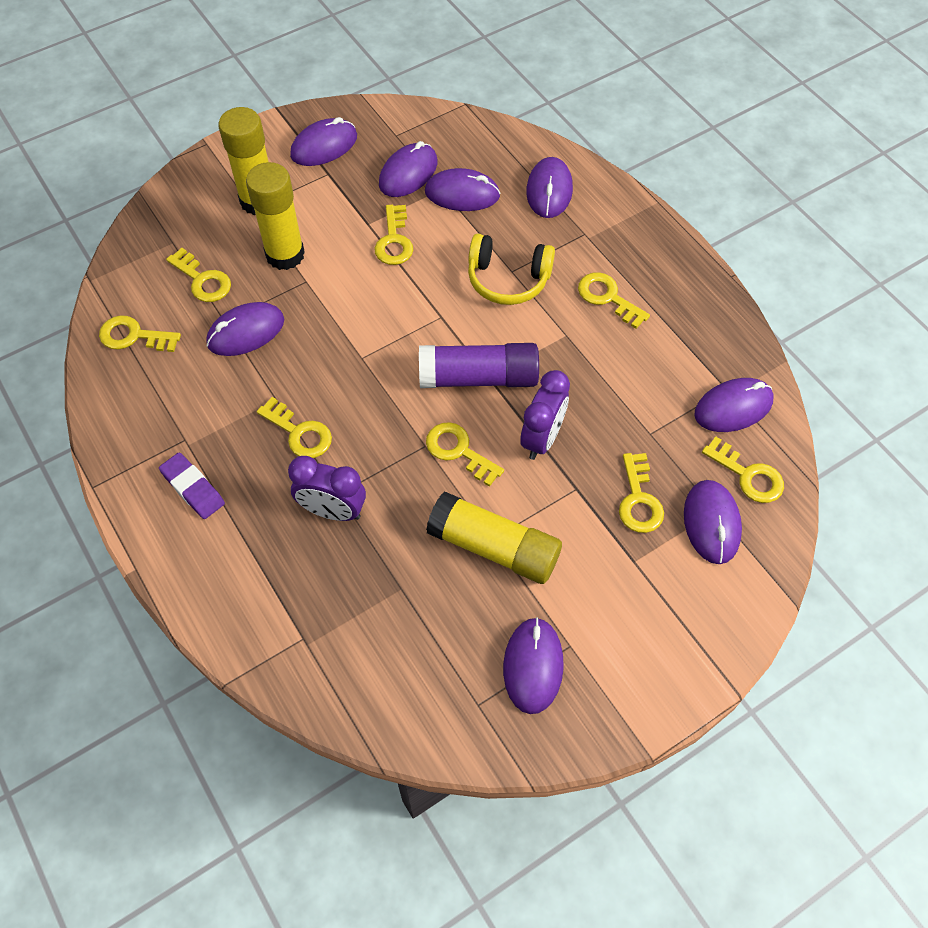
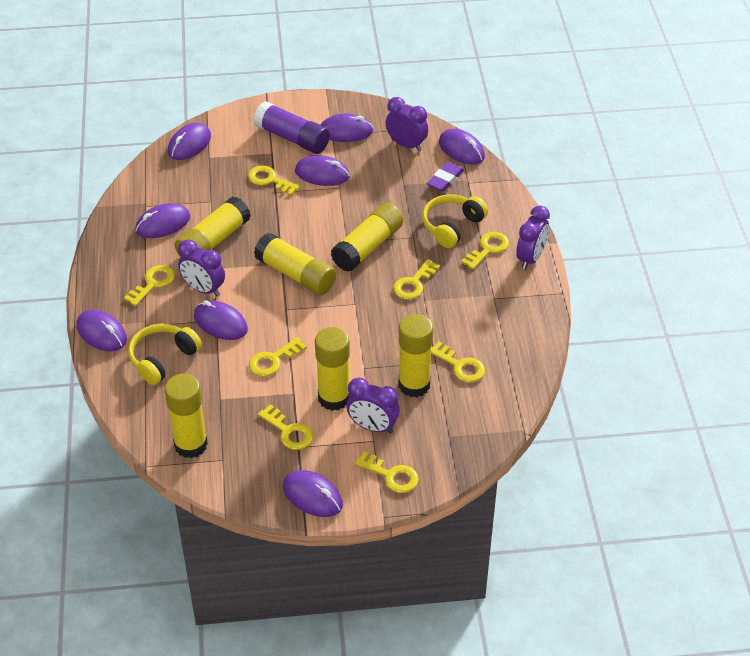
purple clock: [288,456,366,521] [520,370,570,460] = 2 -> [178,240,225,297] [347,377,400,434] [386,97,428,151] [516,205,550,270] = 4
yellow glue stick: [218,107,269,215] [246,162,305,270] [426,492,562,584] = 3 -> [164,374,208,458] [175,196,251,257] [254,233,336,295] [315,327,350,411] [331,203,403,272] [398,314,433,397] = 6
yellow headphones: [468,234,555,305] = 1 -> [128,324,202,385] [422,195,488,248] = 2

